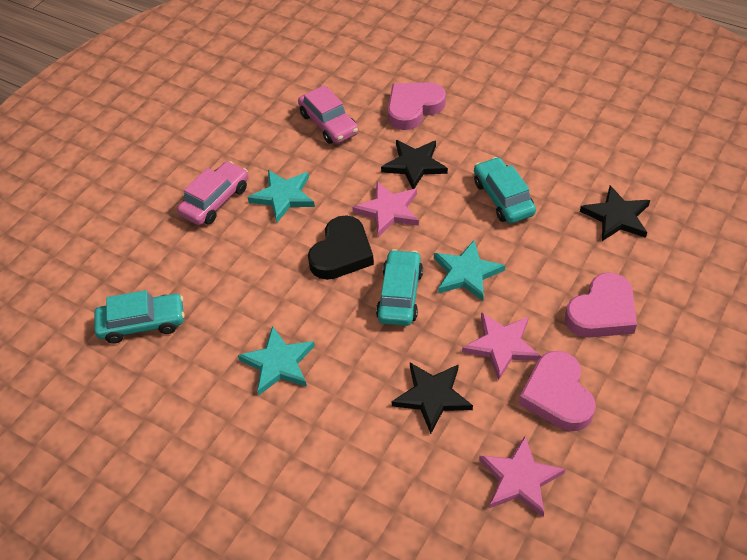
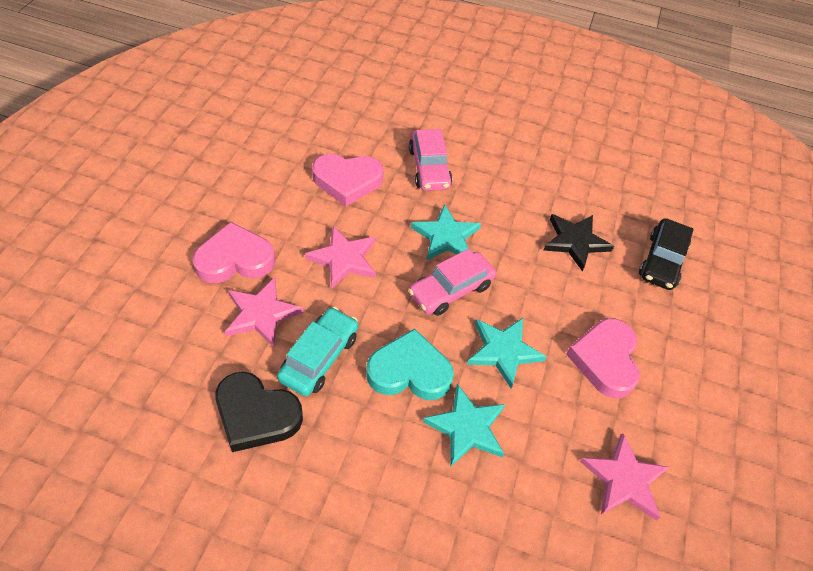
black car: none = 0 -> [639,218,694,290] = 1
black star: [381,140,448,189] [392,363,473,434] [580,185,650,241] = 3 -> [543,214,614,271] = 1
turquoise car: [94,290,185,344] [376,249,423,326] [474,157,536,223] = 3 -> [277,307,358,397] = 1
turquoise heart: none = 0 -> [366,329,454,400] = 1

